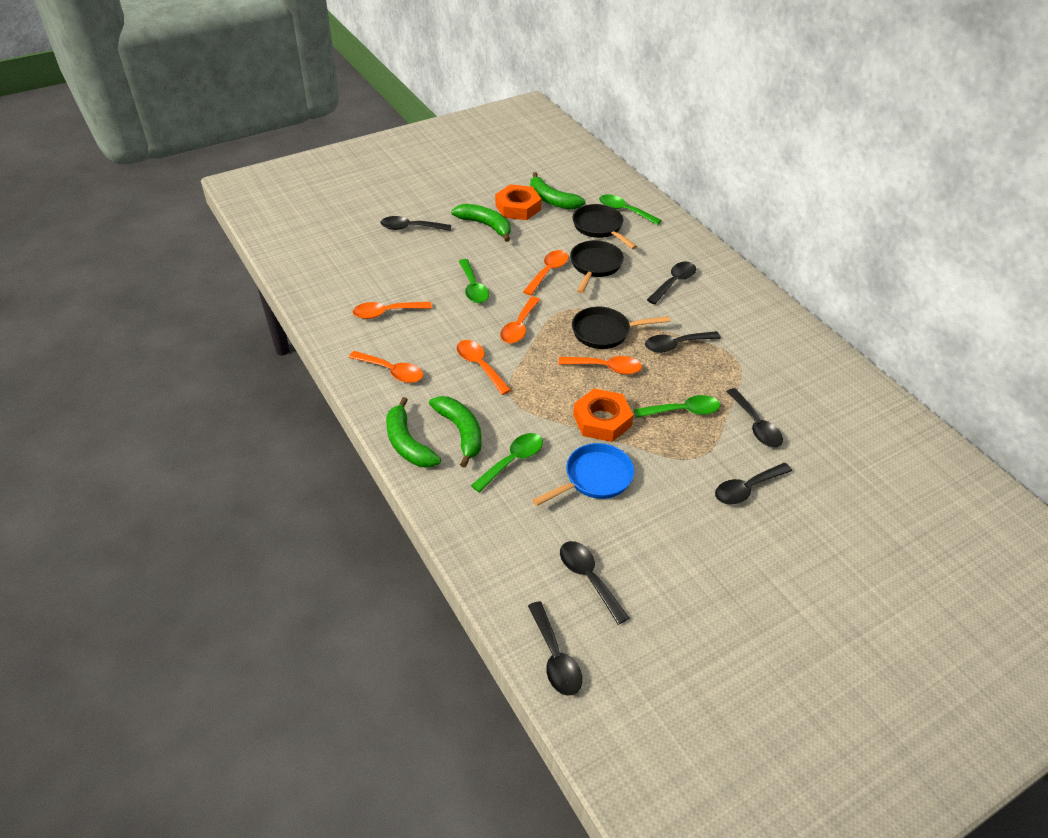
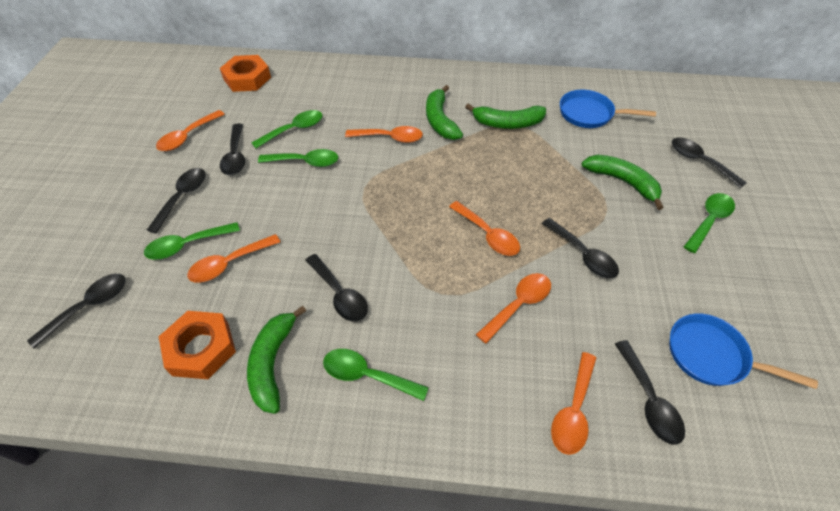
black pan: [570,240,624,293] [572,307,670,349] [573,204,637,249] = 3 -> none = 0
blue pan: [532,443,634,506] = 1 -> [560,90,656,128] [669,314,818,389] = 2
green spoon: [459,259,489,303] [471,433,543,493] [599,194,662,225] [634,395,720,418] = 4 -> [144,222,240,260] [251,110,322,148] [258,149,338,167] [323,349,429,401] [684,193,735,253] = 5

